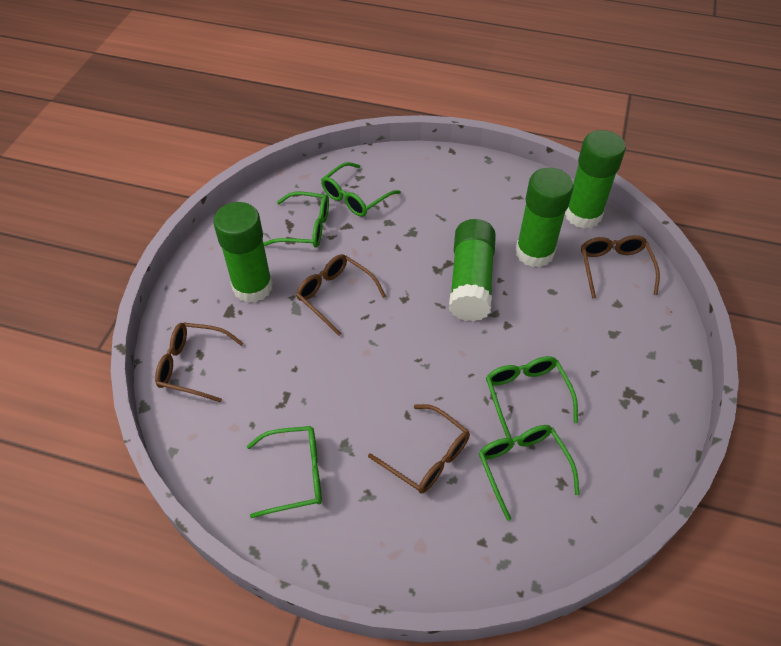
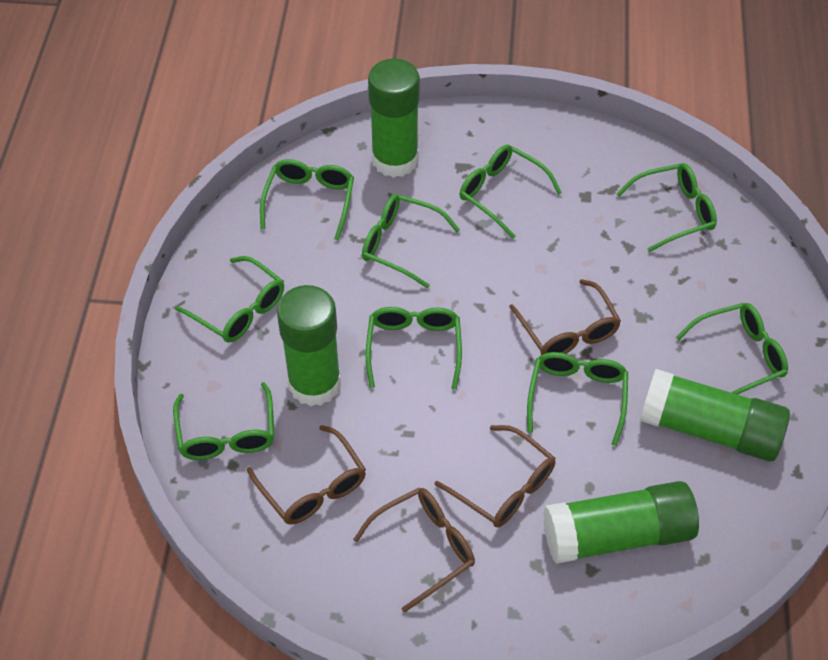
green glasses: [247,426,322,518] [264,192,329,248] [321,162,401,217] [479,425,580,521] [486,356,578,438] = 5 -> [173,382,274,460] [175,256,284,343] [260,159,354,241] [362,194,460,288] [365,307,462,389] [460,144,562,239] [527,352,628,446] [617,163,717,252] [676,303,788,395] = 9

